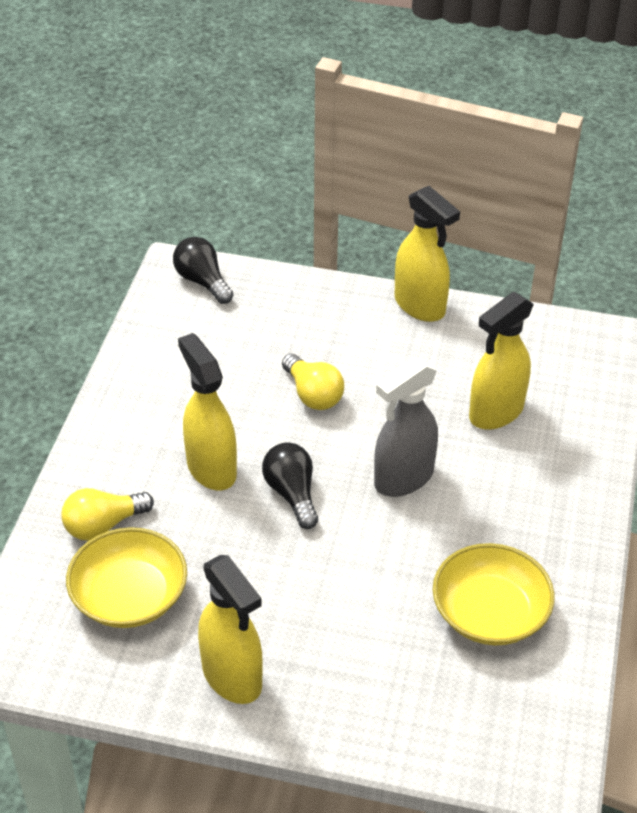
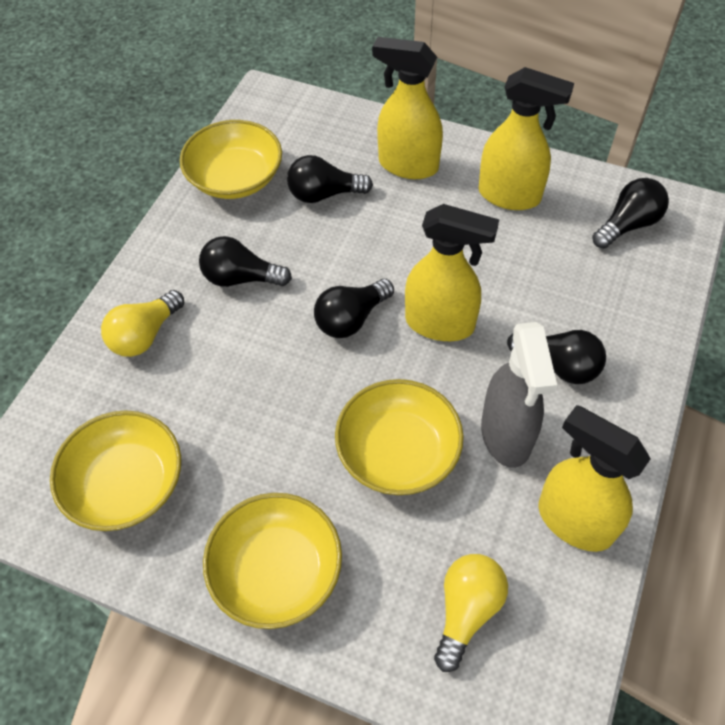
black light bulb: [173,237,234,304] [262,442,318,529] = 2 -> [199,236,292,287] [287,155,373,203] [314,279,394,338] [507,330,606,384] [592,178,669,249] = 5
yellow bowl: [66,527,187,628] [433,543,555,645] = 2 -> [50,410,181,531] [180,120,282,199] [203,493,342,629] [335,379,464,495] = 4

